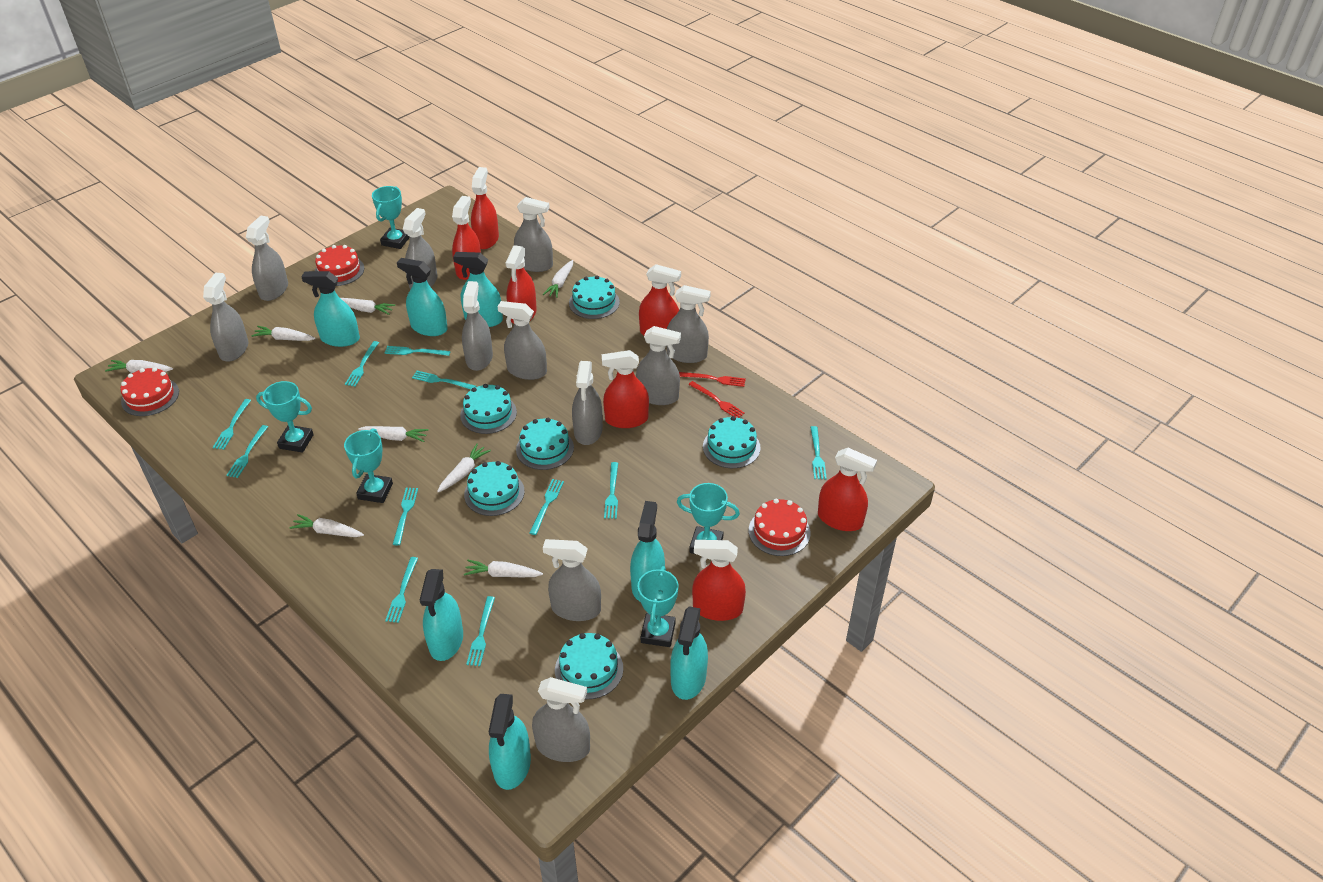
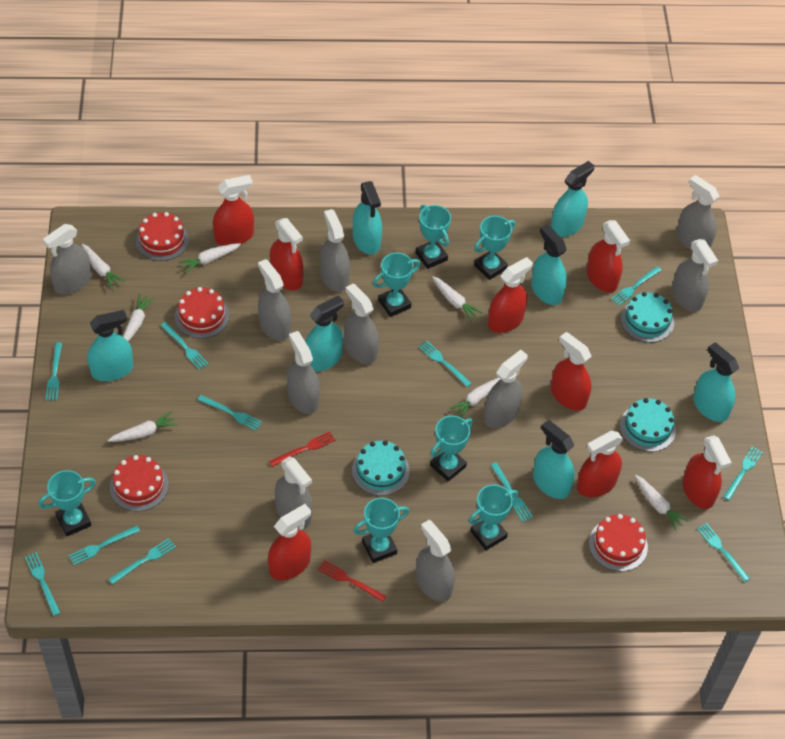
grey spray bottle: [203,273,248,362] [246,216,288,301] [403,208,437,290] [462,281,493,371] [497,301,547,380] [514,197,553,272] [532,677,590,762] [543,539,601,621] [572,361,603,445] [636,326,681,405] [667,285,711,363] = 11 -> [43,224,92,294] [258,259,291,341] [275,456,313,529] [287,331,320,414] [320,209,350,292] [344,284,379,364] [416,520,455,602] [484,350,528,428] [672,239,718,312] [677,175,719,250] = 10
red cake: [120,367,179,416] [315,245,364,286] [749,499,811,556] = 3 -> [110,455,169,511] [136,212,189,261] [175,287,229,338] [589,514,648,571] = 4
red spray bottle: [452,196,481,280] [471,167,499,249] [506,245,537,324] [602,350,649,428] [639,264,681,336] [692,540,746,621] [818,448,877,531] = 7 -> [213,175,254,246] [268,504,311,581] [270,218,304,290] [488,257,533,333] [551,332,591,411] [577,431,623,497] [586,220,630,292] [682,435,732,509] = 8
turquoise cake: [460,384,517,434] [464,461,525,516] [516,418,574,470] [555,633,623,699] [569,276,620,319] [703,416,761,468] = 6 -> [352,440,410,496] [620,292,674,343] [620,398,676,452] = 3
turquoise trophy: [256,381,314,453] [344,428,393,503] [372,186,410,249] [637,566,679,647] [677,483,740,554] = 5 -> [39,470,96,536] [353,498,409,563] [373,253,421,317] [416,205,451,269] [430,416,473,482] [469,485,518,550] [474,216,515,280] = 7
white carrot: [105,360,173,373] [251,326,316,341] [289,514,364,537] [341,298,395,315] [358,426,428,442] [437,444,491,493] [464,560,543,577] [543,260,573,298] = 8 -> [82,244,125,290] [107,411,178,442] [123,294,155,342] [179,243,241,273] [432,276,483,321] [449,378,501,418] [635,475,688,531] = 7

